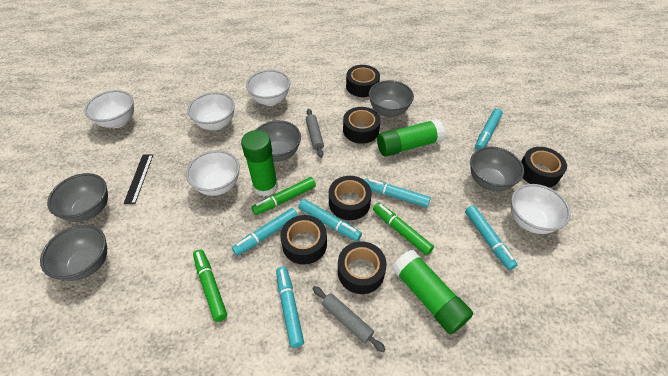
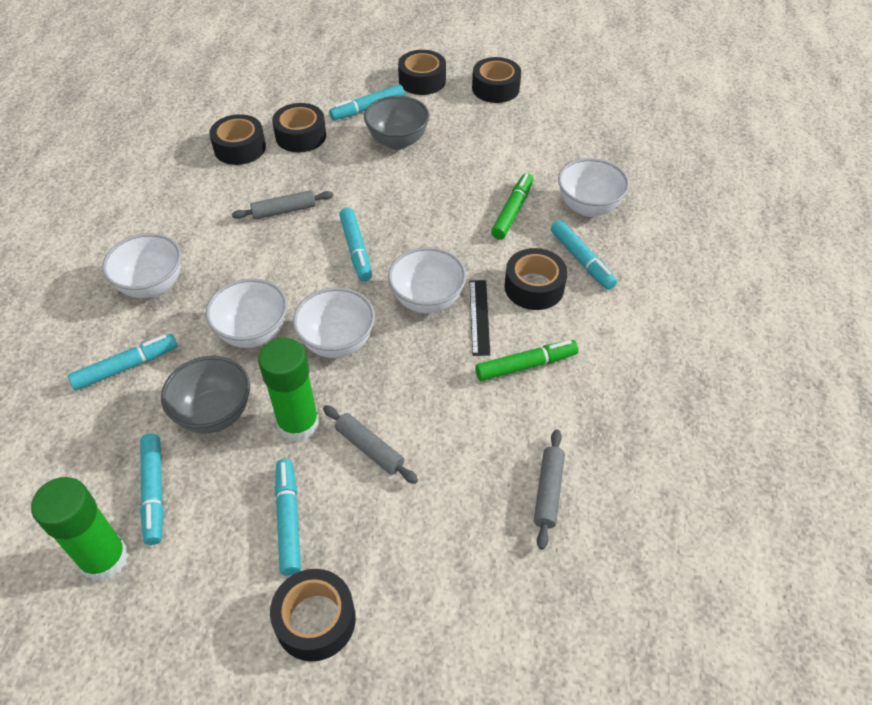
green glue stick: [241,130,278,197] [377,119,445,157] [392,250,473,334] = 3 -> [31,477,129,581] [258,338,320,442] = 2
green marker: [193,249,227,322] [252,177,316,215] [373,203,434,255] = 3 -> [475,340,579,381] [491,173,533,240] = 2
grey bowl: [40,224,107,281] [47,173,108,222] [256,120,301,162] [369,80,414,117] [470,146,524,191] = 5 -> [161,356,250,434] [364,96,429,150] = 2
grey rolling pin: [306,109,324,158] [313,286,386,352] = 2 -> [232,190,333,220] [323,405,418,484] [534,429,565,550] = 3

